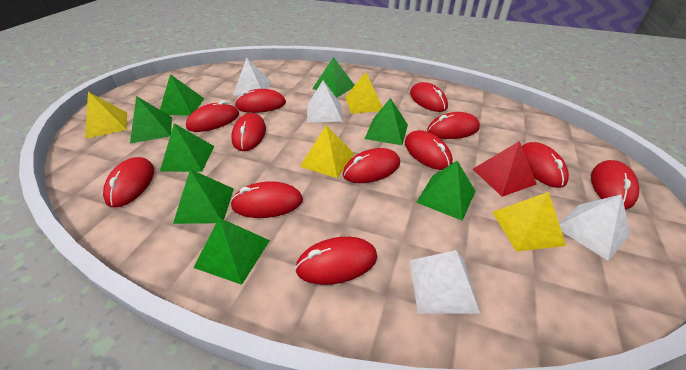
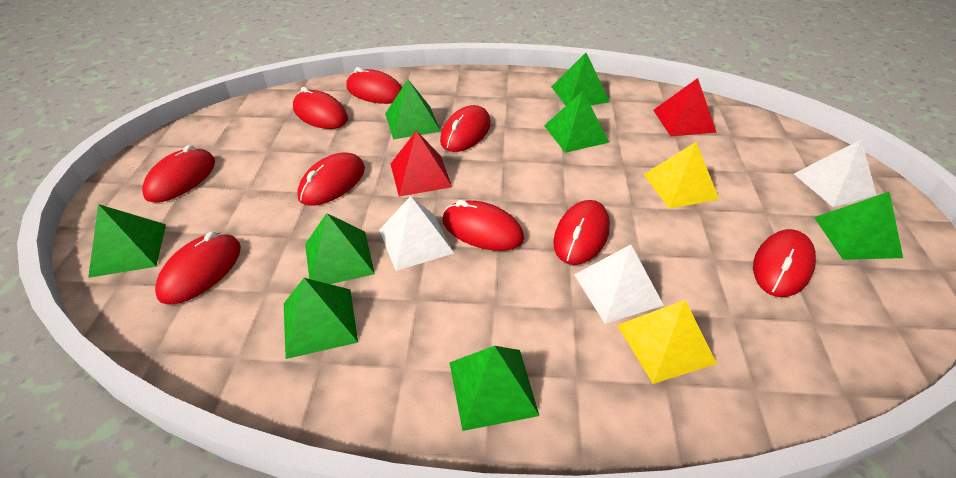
red mouse: [103,157,154,208] [186,100,239,132] [230,181,303,218] [231,113,266,151] [234,89,286,113] [295,237,377,285] [343,148,400,183] [405,130,453,170] [410,82,448,112] [427,112,480,139] [522,142,569,188] [591,160,640,209] = 12 -> [142,145,215,203] [155,232,241,304] [293,87,348,129] [297,153,365,206] [346,67,402,104] [440,105,491,152] [442,200,524,251] [553,200,610,265] [753,229,816,297] = 9
red pyramid: [473,141,537,197] = 1 -> [391,131,452,197] [653,78,717,136] = 2
white pyramid: [233,57,271,96] [307,81,343,123] [409,250,480,314] [559,194,631,261] = 4 -> [379,196,454,271] [574,245,664,324] [794,139,877,207] = 3
yellow pyramid: [85,92,127,139] [300,125,354,178] [345,72,382,114] [492,192,566,252] = 4 -> [617,300,717,384] [644,142,719,209] = 2

